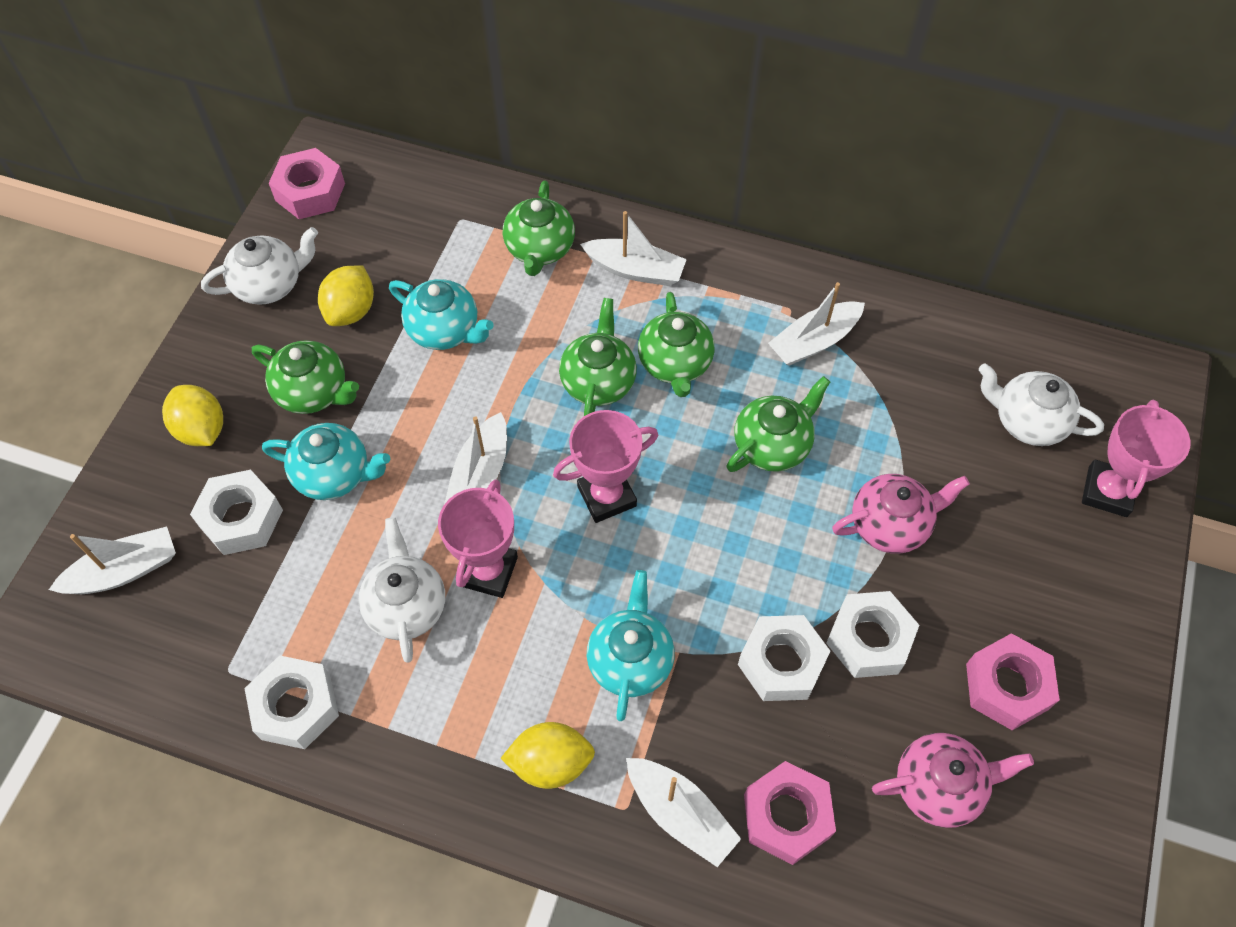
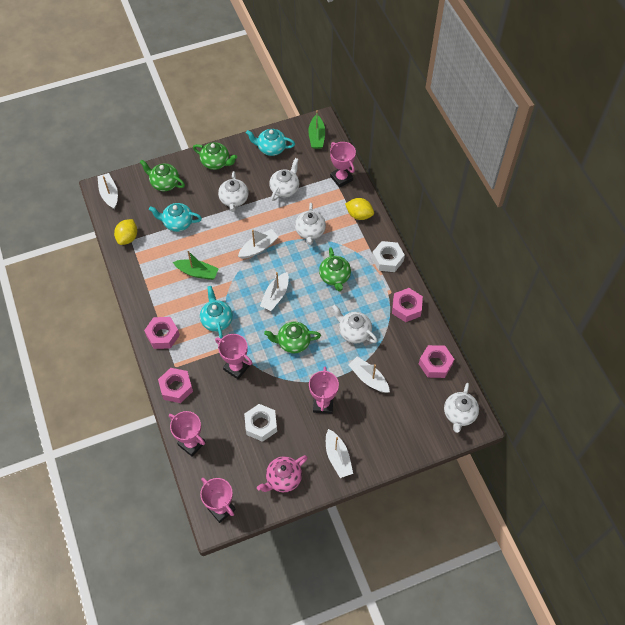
green boat: none = 0 -> [173,251,219,280] [308,110,325,149] = 2
green teapot: [252,340,359,414] [503,180,575,276] [559,298,637,416] [638,292,715,397] [726,376,830,472] = 5 -> [140,160,185,191] [193,142,237,170] [264,321,321,353] [319,247,351,291] = 4
pink nut: [269,148,345,219] [744,761,836,865] [966,633,1060,731] = 3 -> [144,317,180,349] [158,368,193,403] [392,288,423,322] [419,345,454,378] = 4
pink teapot: [832,474,970,554] [872,733,1034,828] = 2 -> [257,455,308,492] = 1
pink trophy: [438,479,518,598] [553,410,658,523] [1082,400,1190,517] = 3 -> [169,411,205,457] [200,478,236,523] [215,334,252,379] [309,367,339,414] [330,142,356,188] = 5
white nut: [190,470,283,555] [245,655,339,749] [738,615,830,701] [826,591,919,678] = 4 -> [244,404,277,442] [372,241,405,272] = 2
white teapot: [201,227,318,305] [358,517,445,663] [978,364,1104,446] = 3 -> [218,171,249,212] [269,158,299,201] [295,203,326,245] [332,305,378,344] [444,383,479,433] = 5
yellow lemon: [162,385,223,446] [318,265,374,326] [501,722,595,789] = 3 -> [114,219,137,245] [345,198,374,220] = 2

